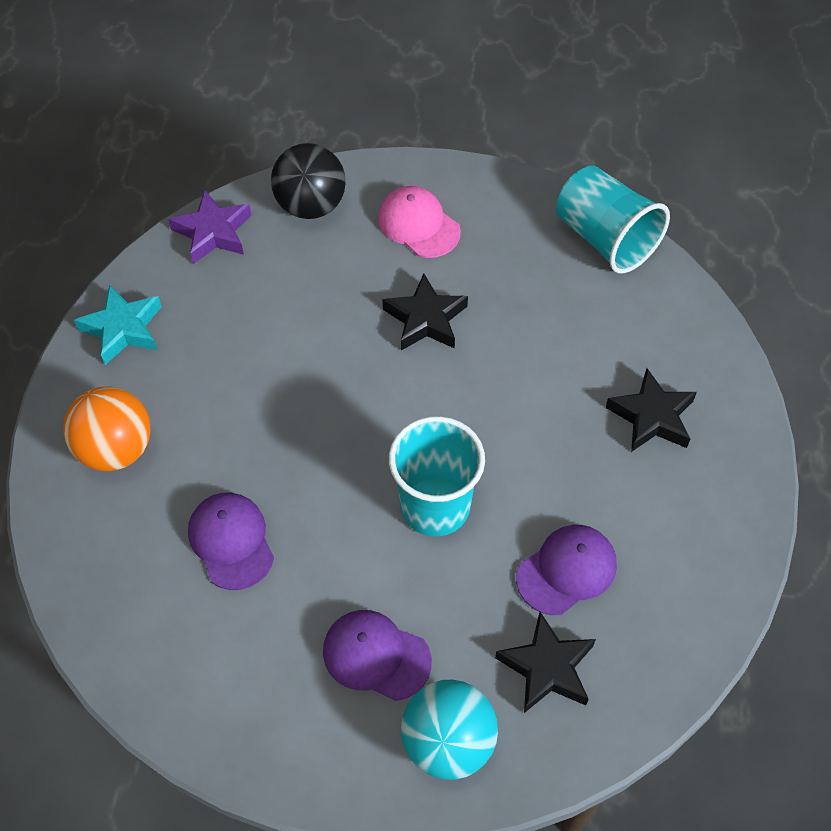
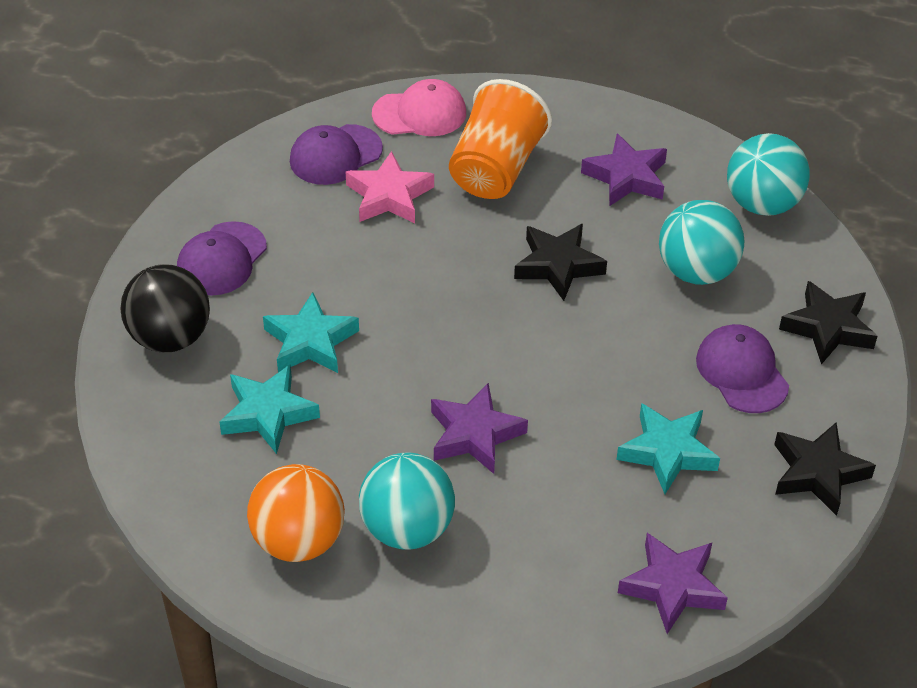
orange cup: none = 0 -> [449,79,552,199] = 1
pink star: none = 0 -> [346,151,434,223] = 1
purple star: [168,190,251,264] = 1 -> [431,383,528,474] [581,133,667,206] [618,533,728,634] = 3
turquoise ball: [401,680,498,780] = 1 -> [359,453,455,550] [659,200,744,285] [727,133,810,216] = 3
turquoise cup: [389,416,485,536] [556,165,670,274] = 2 -> none = 0
turquoise star: [74,285,162,365] = 1 -> [219,365,320,454] [263,292,359,373] [617,403,720,494] = 3

